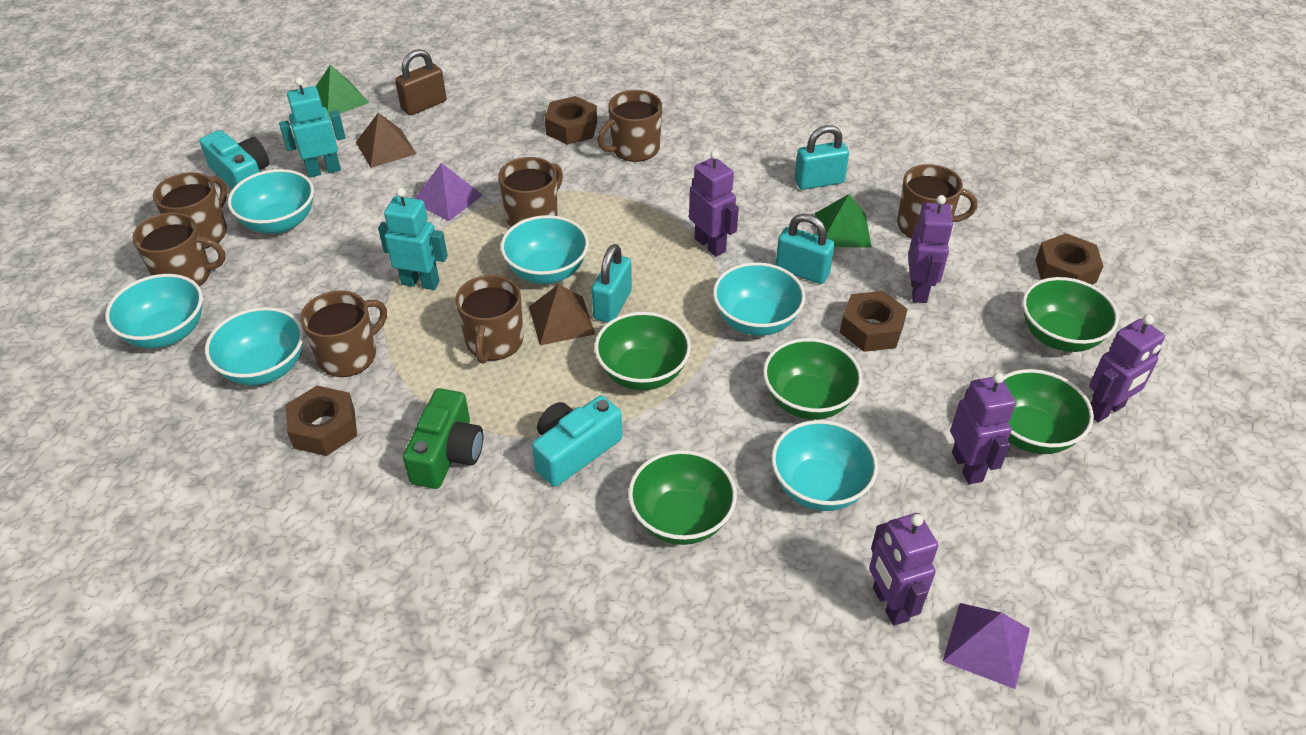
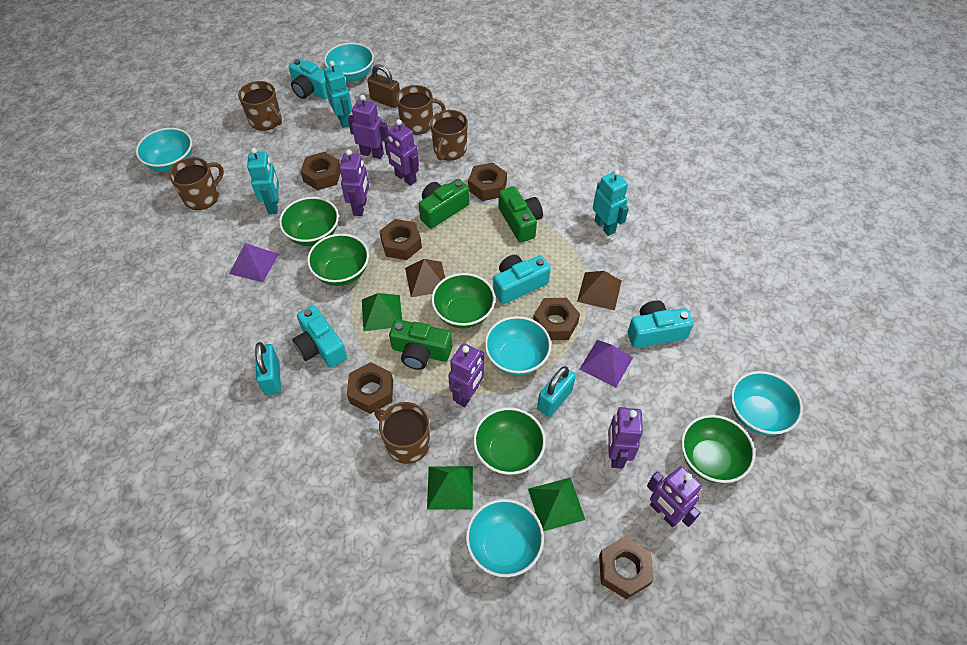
brown mug: [133,212,226,286] [153,172,227,249] [300,291,387,377] [455,275,523,364] [498,157,563,227] [597,90,662,162] [897,164,977,238] = 7 -> [169,157,224,210] [238,81,282,131] [374,402,430,464] [396,85,446,135] [430,110,468,160] = 5
brown nut: [286,386,357,456] [545,96,597,145] [840,291,908,352] [1036,233,1103,285] = 4 -> [300,152,341,190] [347,362,393,414] [380,219,422,260] [468,162,507,201] [533,298,580,340] [599,536,654,599] = 6
green camera: [403,388,483,489] = 1 -> [389,319,452,370] [419,179,470,229] [498,186,543,243] = 3
green pyramid: [315,65,369,117] [815,194,872,248] = 2 -> [362,293,402,331] [427,466,473,510] [528,477,585,531] = 3
purple robot: [689,150,739,257] [869,513,938,626] [908,195,953,303] [950,373,1016,484] [1089,315,1165,422] = 5 -> [339,149,369,216] [348,95,388,159] [384,119,419,186] [448,343,484,407] [608,407,643,469] [647,466,702,527] = 6
turquoise bowl: [105,274,203,348] [205,307,304,385] [228,169,314,234] [500,215,589,284] [713,262,805,336] [772,420,878,511] = 6 -> [136,128,192,172] [324,43,374,82] [466,499,544,577] [485,316,551,375] [731,371,803,435] = 5
turquoise camera: [199,130,269,189] [532,396,622,487] = 2 -> [289,58,328,100] [292,306,347,368] [493,255,551,304] [628,300,694,348] = 4
turquoise padlock: [592,244,632,323] [776,213,835,284] [794,125,849,190] = 3 -> [255,342,281,396] [537,366,576,417] = 2
turquoise robot: [279,77,346,178] [378,188,448,290] = 2 -> [247,148,279,215] [323,61,352,128] [593,169,629,236] = 3

